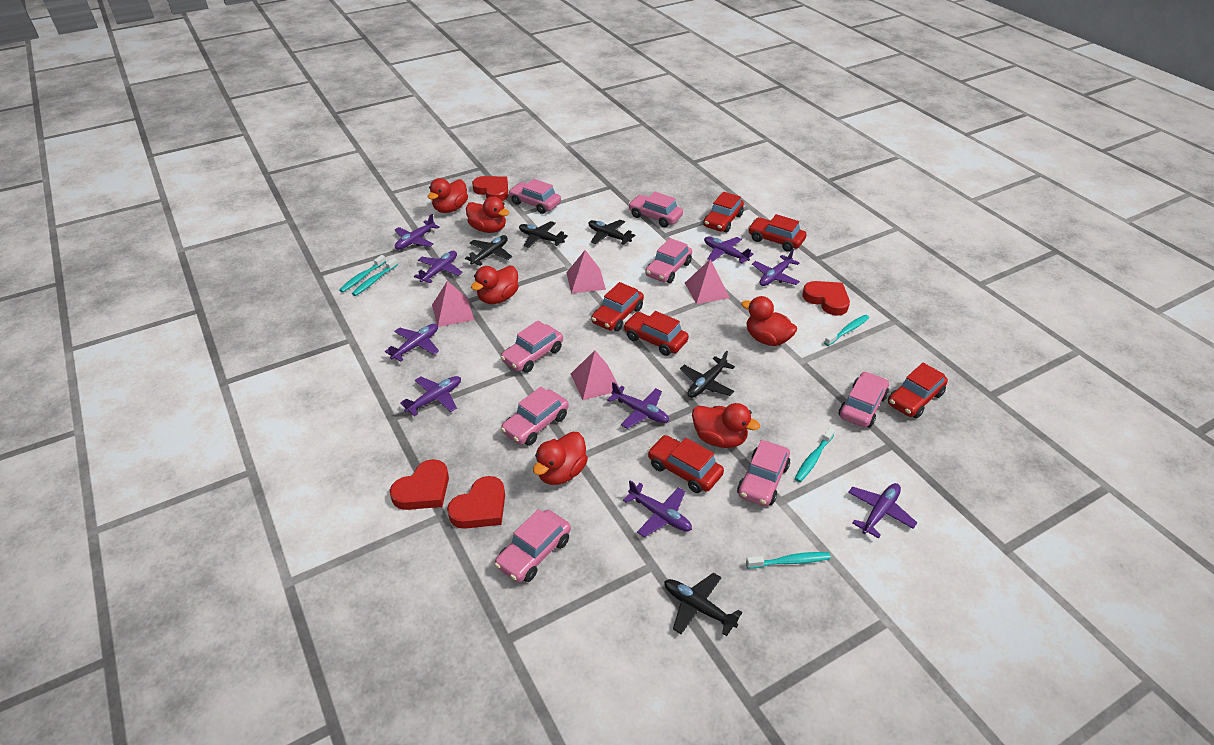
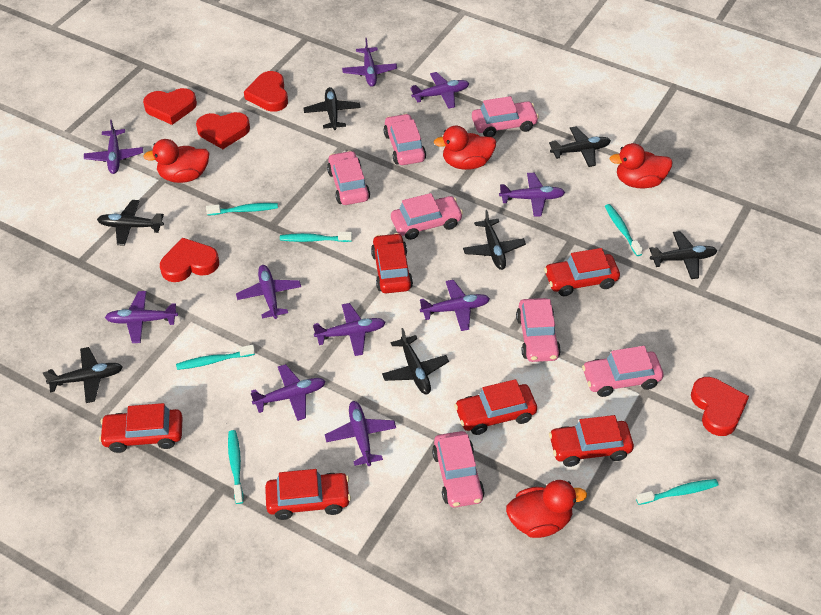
black plane: [465,235,512,266] [519,221,568,248] [588,219,635,245] [664,573,742,636] [680,351,735,398] = 5 -> [43,347,123,403] [97,200,164,246] [304,87,360,130] [382,328,449,394] [463,210,526,270] [549,126,611,167] [649,231,717,279] = 7
pink car: [494,509,571,583] [500,320,563,373] [501,387,569,446] [509,179,561,214] [628,192,683,227] [645,238,692,283] [737,440,790,506] [839,371,889,427] = 8 -> [327,151,370,205] [384,114,426,165] [391,193,463,240] [432,431,485,508] [472,96,539,137] [516,298,561,362] [582,346,664,397] = 7
pink pyramid: [432,281,474,327] [566,250,606,293] [571,350,619,400] [685,259,730,304] = 4 -> none = 0
purple plane: [385,324,439,362] [395,214,440,250] [400,376,461,416] [414,251,463,283] [607,382,669,429] [623,481,692,537] [704,237,753,263] [752,249,800,286] [848,483,917,539] = 9 -> [84,120,143,174] [105,291,178,343] [236,265,301,319] [251,364,326,421] [313,303,386,356] [325,401,396,466] [342,38,397,87] [410,72,469,109] [420,280,490,331] [499,173,565,217] = 10
red duck: [428,178,468,213] [466,196,509,233] [471,266,519,304] [533,432,588,485] [692,403,760,448] [741,296,797,346] = 6 -> [143,139,210,183] [434,126,496,170] [506,480,587,538] [610,143,673,188] = 4
red heart: [390,459,449,510] [447,476,505,529] [472,176,508,201] [802,281,850,316] = 4 -> [143,88,197,125] [160,238,219,282] [196,112,250,149] [244,71,288,112] [691,377,749,436] = 5
turquoise toothbrush: [339,255,386,292] [352,258,398,296] [746,552,831,569] [795,427,835,482] [824,315,869,346] = 5 -> [176,345,255,370] [206,203,278,215] [228,430,243,504] [280,232,352,242] [605,204,643,256] [636,479,718,505] = 6

